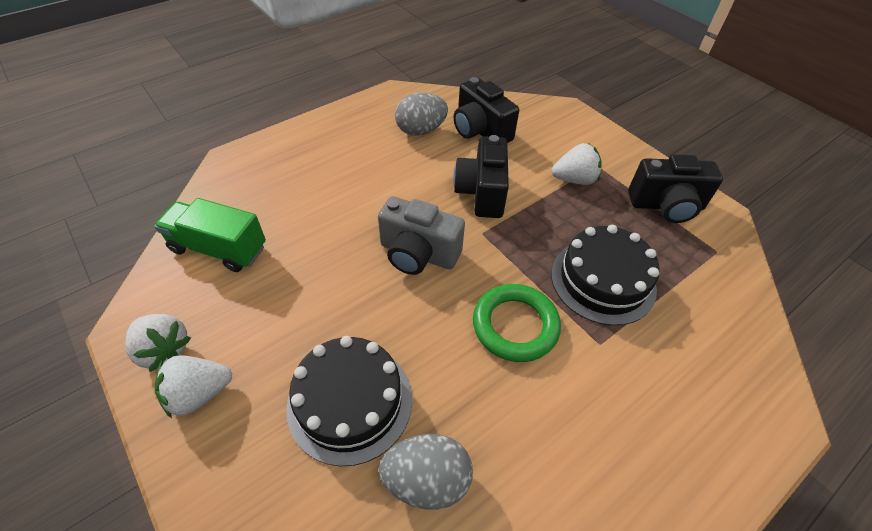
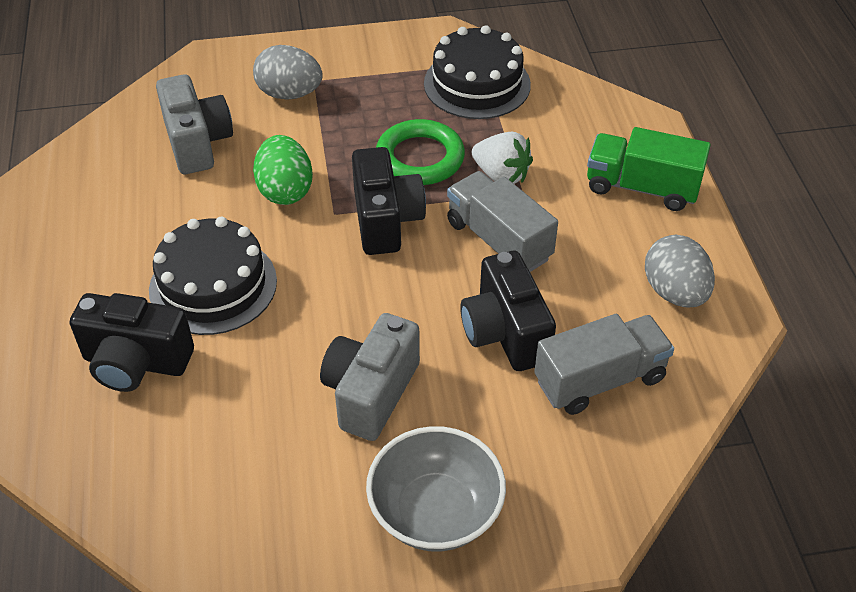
green egg: none = 0 -> [253,135,313,205] = 1
grey bowl: none = 0 -> [366,426,506,551] = 1
grey camera: [378,196,465,275] = 1 -> [156,74,233,174] [320,313,420,441] = 2
grey truck: none = 0 -> [447,171,558,272] [534,314,674,415] = 2
white strawberry: [125,314,191,372] [155,355,232,418] [552,143,602,185] = 3 -> [472,132,533,184] = 1

